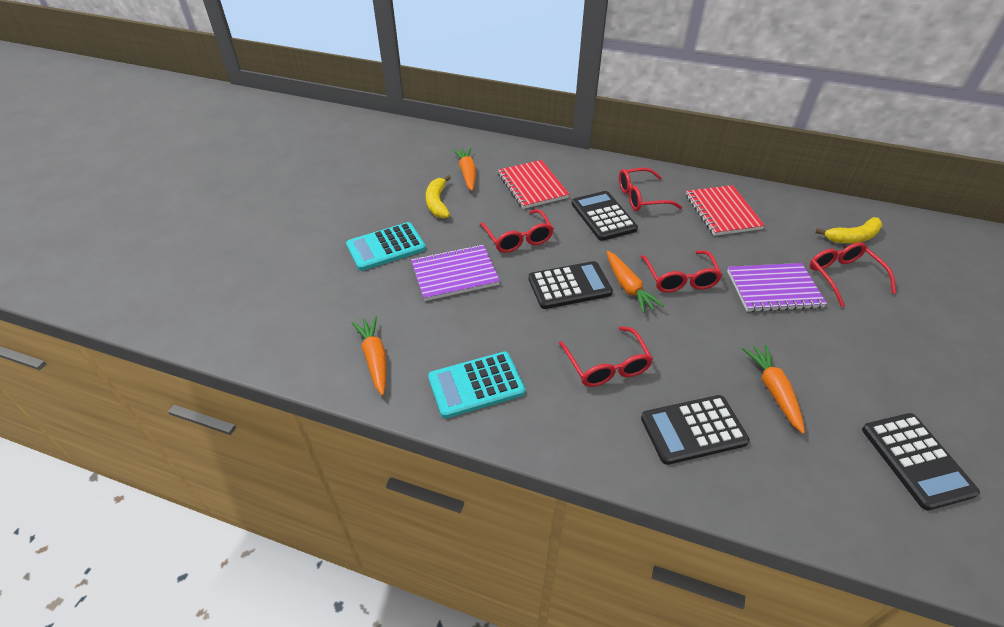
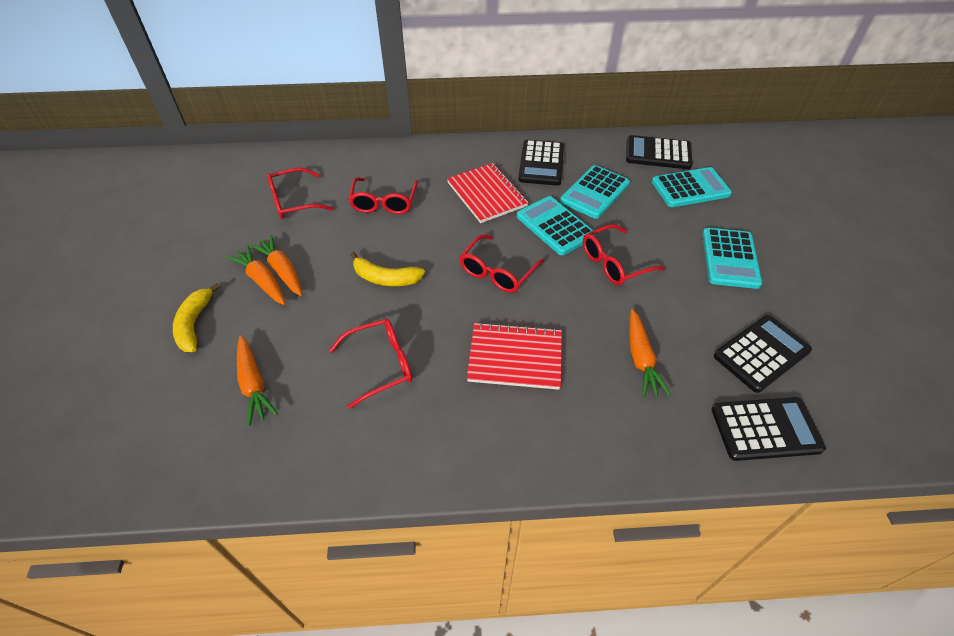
purple notebook: [411,244,500,301] [727,263,827,312] = 2 -> none = 0
turquoise calculator: [346,222,426,271] [428,352,525,419] = 2 -> [517,196,595,255] [560,165,630,219] [652,167,732,207] [702,228,762,289] = 4

